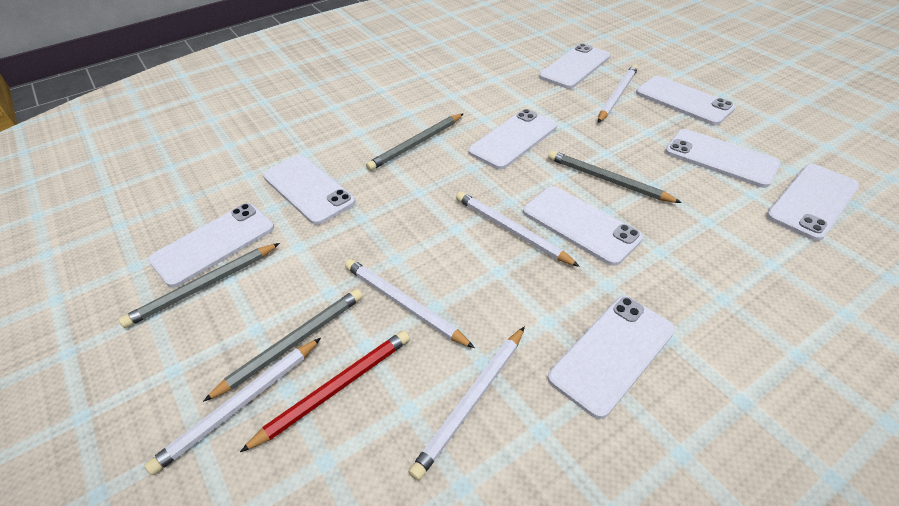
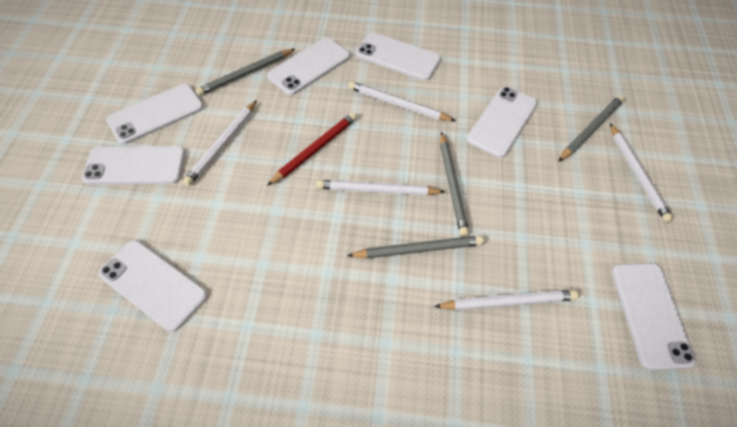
white phone: [149,203,274,288] [263,155,355,225] [468,109,557,170] [523,186,643,266] [539,43,610,89] [548,296,675,419] [636,76,735,125] [665,129,781,188] [766,164,860,241] = 9 -> [82,146,185,185] [98,240,208,332] [106,84,203,144] [267,38,350,95] [356,33,441,81] [467,87,538,158] [612,263,696,370] = 7

